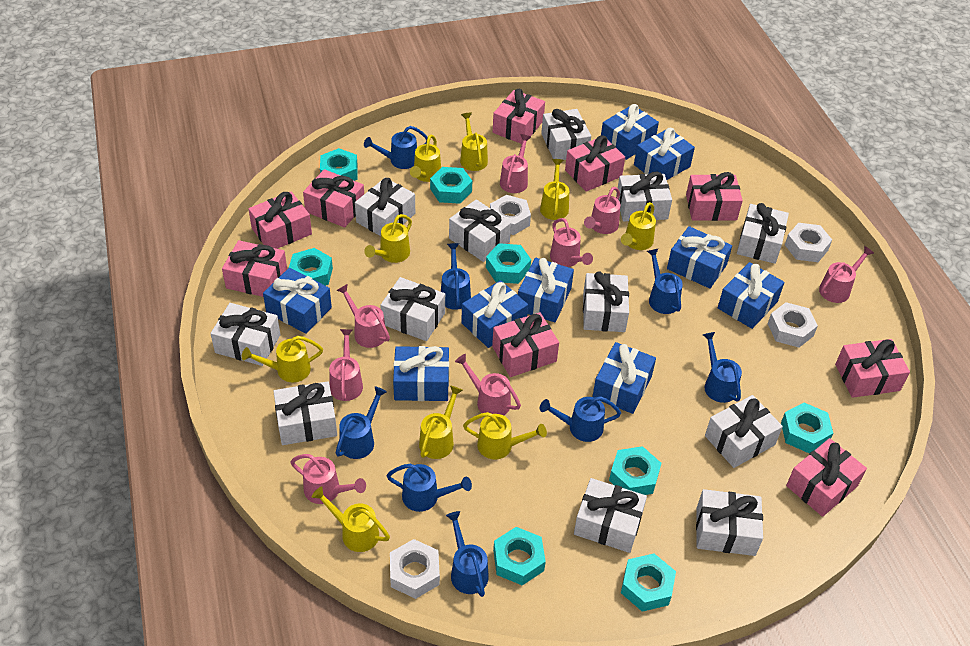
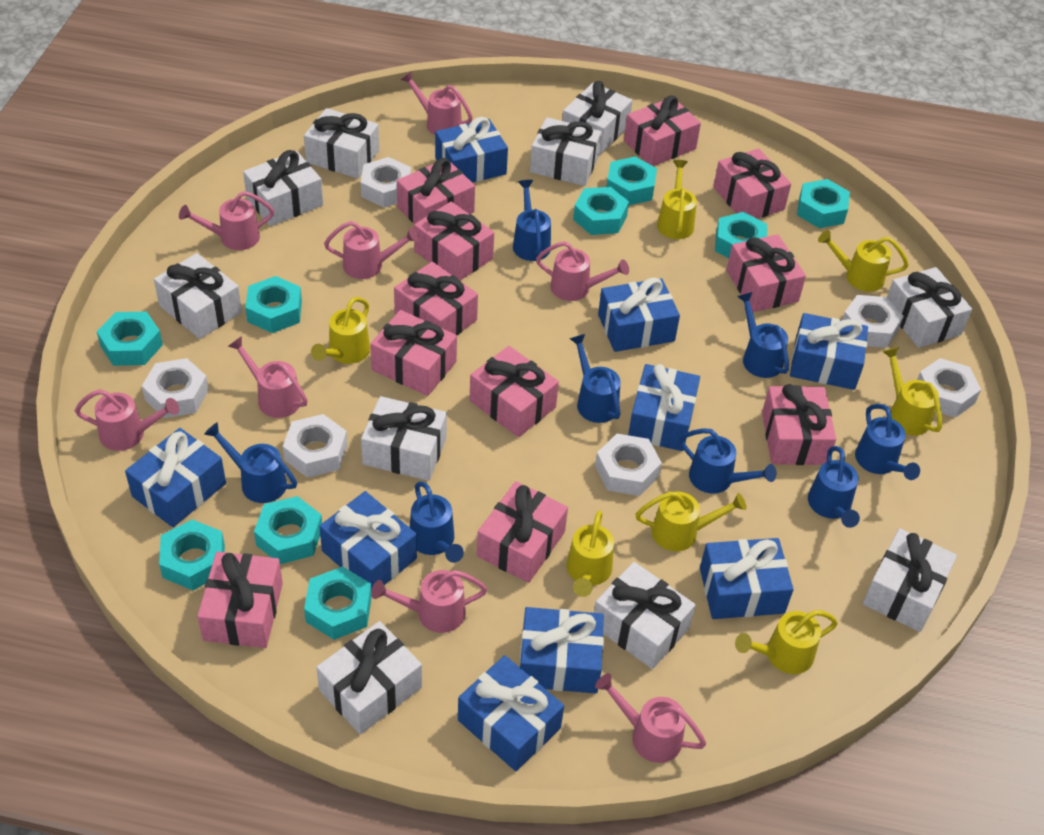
pink gift: [222,240,287,297] [248,192,312,249] [303,169,364,228] [492,312,559,377] [493,89,545,144] [565,135,625,192] [686,172,743,221] [786,438,867,517] [835,339,910,398] = 9 -> [197,552,283,648] [370,310,457,396] [394,262,478,335] [397,158,475,224] [414,202,494,280] [469,346,559,437] [477,481,568,583] [624,95,701,166] [713,149,791,219] [726,234,806,312] [762,384,836,465] = 11
turquoise nut: [289,248,333,286] [320,148,358,181] [430,167,472,204] [486,243,531,284] [493,527,546,585] [609,446,661,495] [621,553,676,612] [781,403,833,454] = 8 -> [97,312,163,366] [159,520,225,590] [245,276,302,333] [254,496,322,564] [304,566,372,640] [573,187,629,235] [607,157,657,205] [715,212,767,258] [797,179,850,228] = 9
white gift: [210,303,281,366] [273,381,337,445] [355,178,415,236] [380,277,445,341] [449,200,511,262] [541,109,591,160] [574,478,647,553] [583,272,629,332] [616,172,672,221] [696,489,763,556] [705,395,783,468] [737,203,789,264] = 12 -> [154,253,242,339] [243,150,323,226] [304,108,379,179] [316,621,422,734] [361,396,447,481] [530,117,601,186] [562,81,633,155] [594,562,695,669] [863,528,957,632] [887,267,972,348] = 10
white nut: [390,539,440,599] [490,195,531,235] [768,302,818,347] [785,223,832,262] = 4 -> [142,358,209,418] [283,414,348,478] [361,157,411,208] [595,434,662,496] [842,295,904,348] [917,358,981,418] = 6
yellow watering can: [242,336,323,382] [311,487,390,552] [364,214,412,263] [410,135,441,182] [419,385,463,459] [460,113,488,171] [463,412,547,460] [540,159,569,220] [621,202,656,250] = 9 -> [311,297,370,364] [567,510,614,597] [635,492,747,551] [657,160,697,239] [735,610,838,674] [818,230,909,292] [882,347,942,436] = 7

